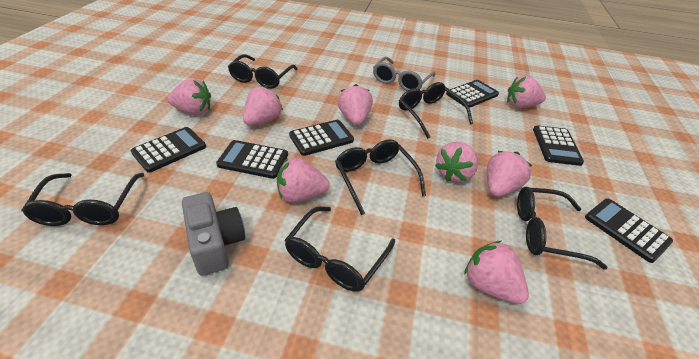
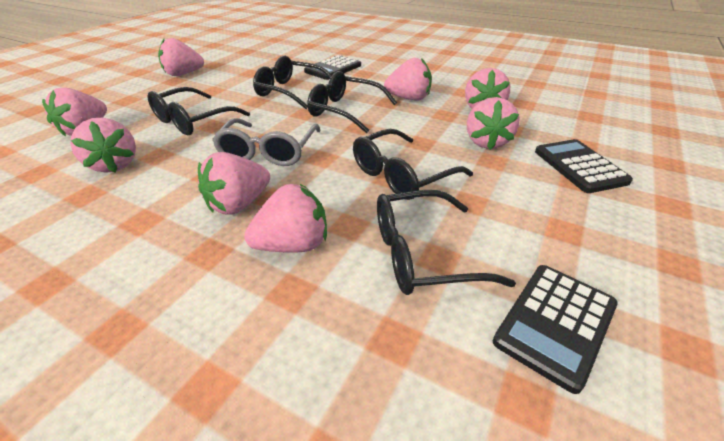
black calculator: [131,127,206,173] [216,140,288,179] [289,120,354,156] [446,80,499,108] [533,125,584,166] [585,199,673,263] = 6 -> [304,55,361,80] [493,265,618,394] [535,139,633,193] = 3
black glasses: [21,173,144,226] [228,54,298,89] [285,206,395,292] [335,139,426,215] [399,82,473,139] [517,187,608,270] = 6 -> [147,87,250,135] [253,55,332,109] [307,71,397,133] [353,129,473,200] [377,190,516,295] = 5
grey camera: [182,192,245,276] = 1 -> none = 0

